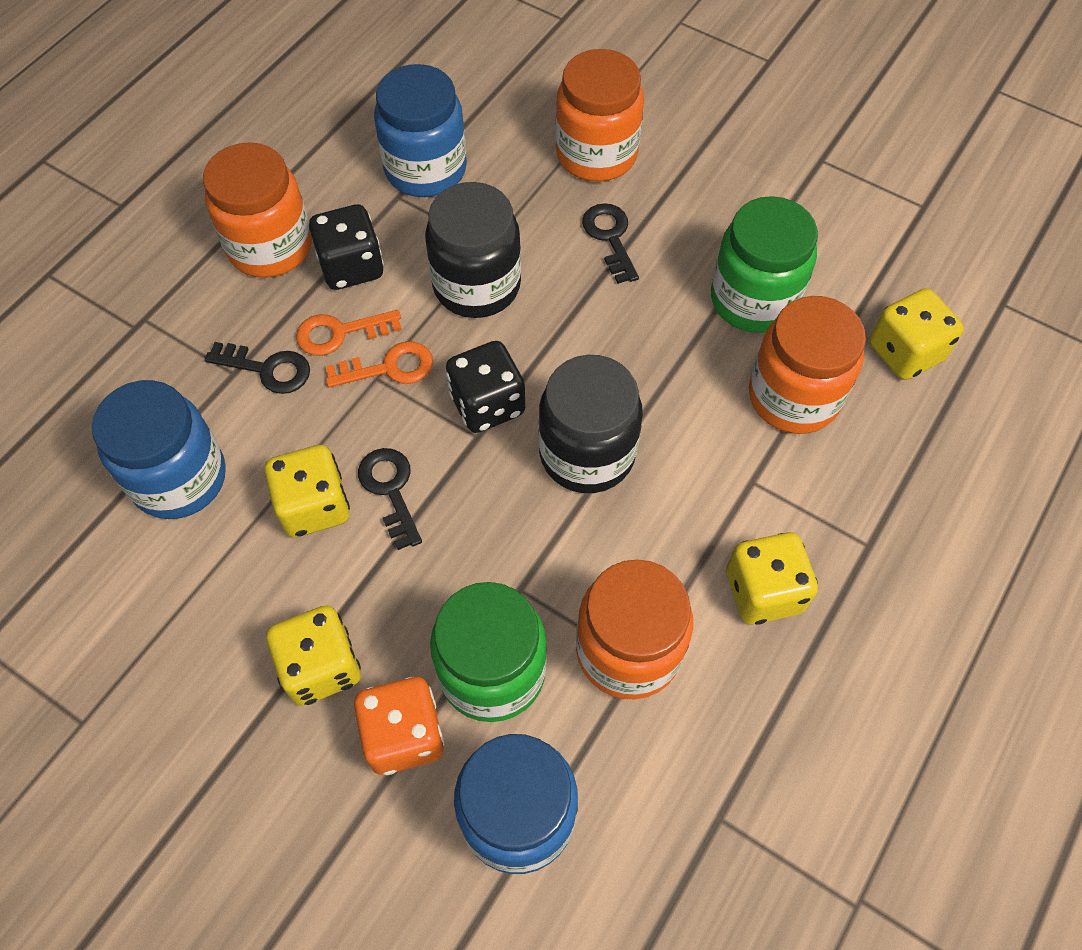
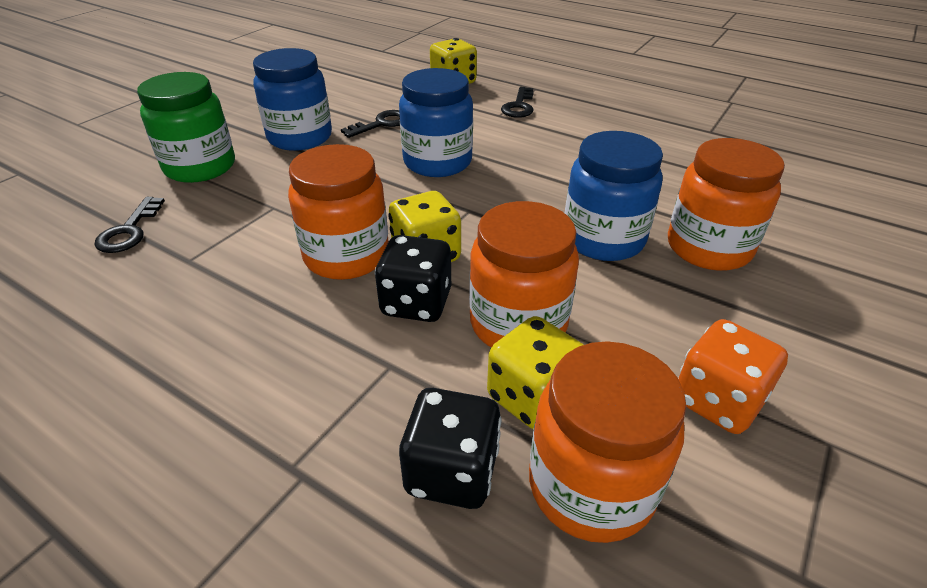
black jar: [425,182,521,318] [539,355,643,493] = 2 -> none = 0
green jar: [430,582,547,722] [711,196,818,333] = 2 -> [137,72,235,183] = 1
orange key: [296,310,402,356] [326,341,433,388] = 2 -> none = 0
yellow dice: [264,445,350,537] [266,605,361,706] [726,532,818,625] [870,288,964,380] = 4 -> [388,191,461,262] [430,38,477,84] [487,316,584,429] = 3

